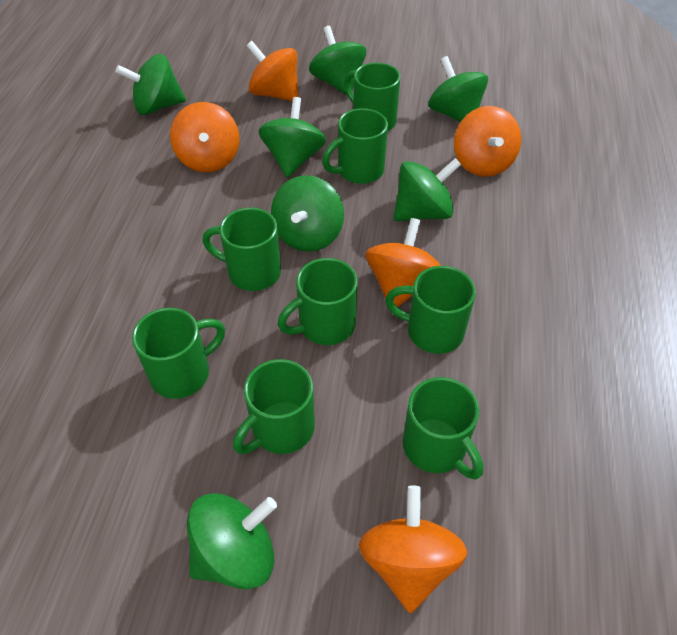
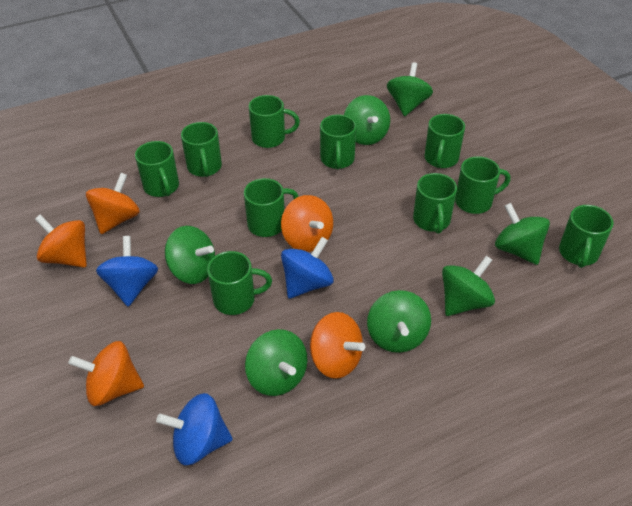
blue spinning top: none = 0 -> [96,236,158,307] [156,393,233,465] [281,237,334,299] = 3
green mug: [132,308,225,399] [202,207,281,291] [233,359,315,454] [278,258,358,345] [322,108,388,184] [344,63,401,131] [385,266,476,354] [403,377,484,480] = 8 -> [135,141,179,197] [181,122,222,177] [207,251,272,315] [244,178,299,237] [249,95,300,148] [320,114,356,169] [413,173,457,234] [425,114,465,168] [455,156,510,214] [559,205,614,268] = 10

